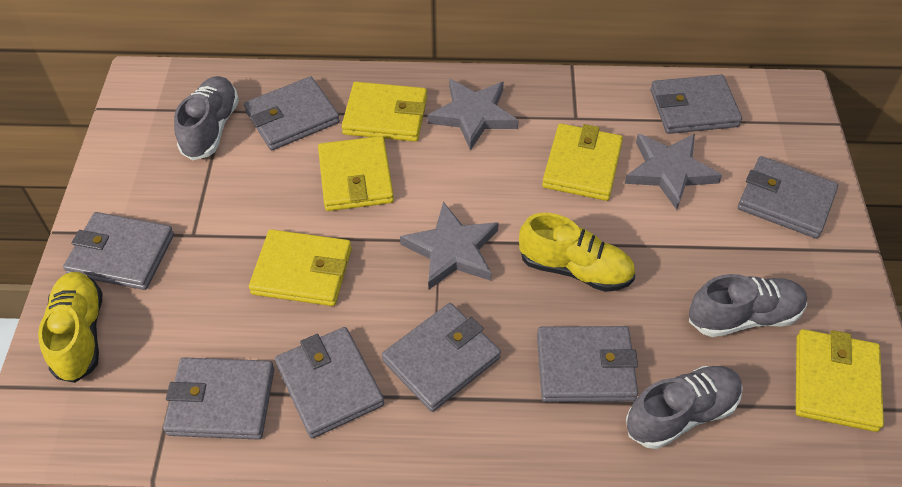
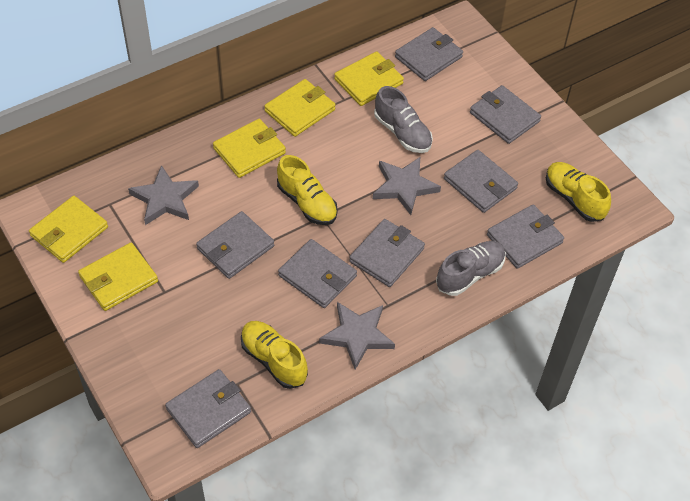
grey shoe: [174,76,239,160] [626,366,743,449] [689,274,807,337] = 3 -> [374,86,433,153] [436,241,506,296] = 2
yellow shoe: [38,272,102,383] [519,213,635,292] = 2 -> [241,321,308,389] [277,155,338,225] [546,162,611,222] = 3

